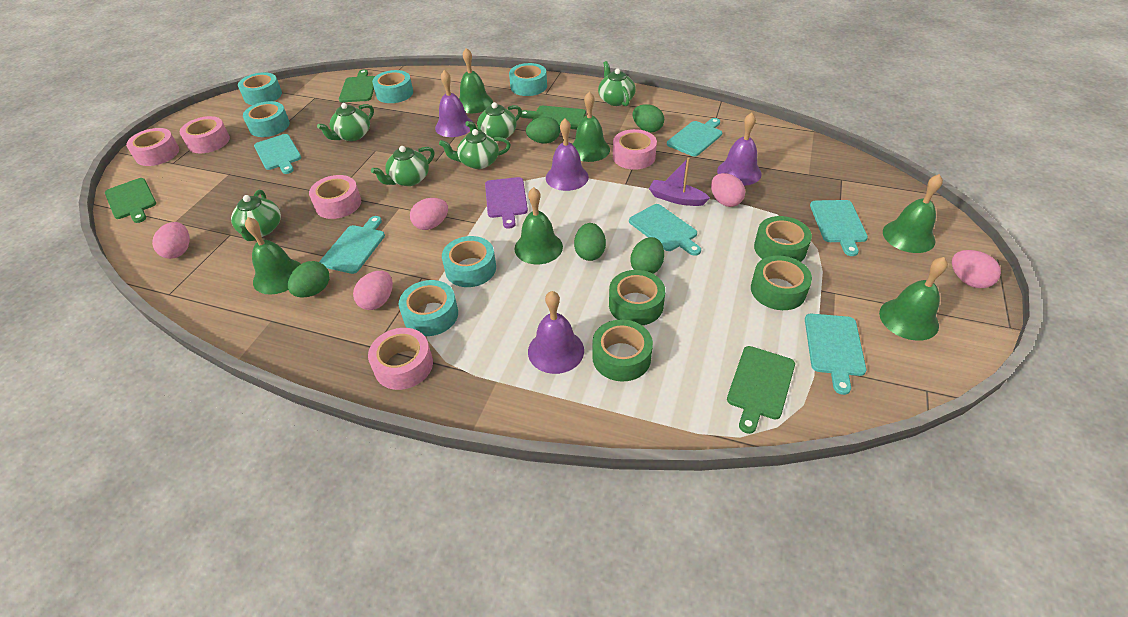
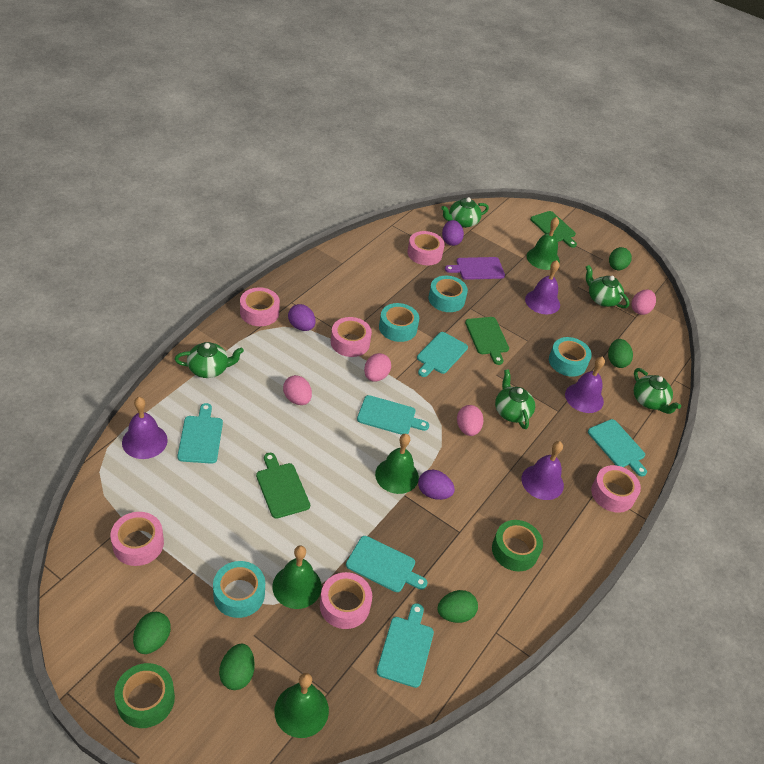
green bell: [245,217,301,294] [459,48,493,113] [515,187,563,264] [573,91,610,162] [879,257,948,341] [883,174,943,253] = 6 -> [272,545,322,609] [275,673,329,738] [375,434,419,494] [527,217,560,270] = 4
green cutting board: [105,178,156,223] [339,69,375,102] [520,106,586,129] [727,346,795,434] = 4 -> [256,453,310,519] [465,317,509,365] [530,211,577,248] = 3
green tape: [592,319,653,382] [609,270,665,325] [751,255,812,310] [754,216,812,262] = 4 -> [114,663,175,728] [492,520,543,572] = 2
green teapot: [231,190,281,241] [317,103,374,141] [371,146,435,186] [439,129,511,169] [466,102,522,139] [598,61,636,106] = 6 -> [175,342,244,378] [441,197,489,228] [495,369,535,429] [586,265,629,308] [634,368,681,414] = 5
pink egg: [152,222,190,259] [353,271,393,310] [410,198,448,230] [711,173,745,207] [952,250,1001,289] = 5 -> [283,375,312,405] [364,353,391,382] [457,405,484,436] [631,289,656,315] = 4
pink tape: [126,128,179,166] [180,116,230,153] [309,175,361,219] [368,328,433,390] [613,129,657,170] = 5 -> [111,512,164,566] [240,287,280,326] [320,572,372,629] [331,317,372,357] [407,231,445,265] [591,465,641,512] = 6
purple boat: [649,157,710,206] = 1 -> none = 0
purple egg: none = 0 -> [288,304,316,331] [418,470,455,500] [442,220,464,246] = 3
turquoise tape: [238,72,282,105] [243,101,290,137] [372,70,413,103] [399,280,458,336] [442,236,496,287] [509,63,547,96] = 6 -> [213,561,265,618] [379,303,419,342] [428,276,468,312] [549,337,592,377] = 4

